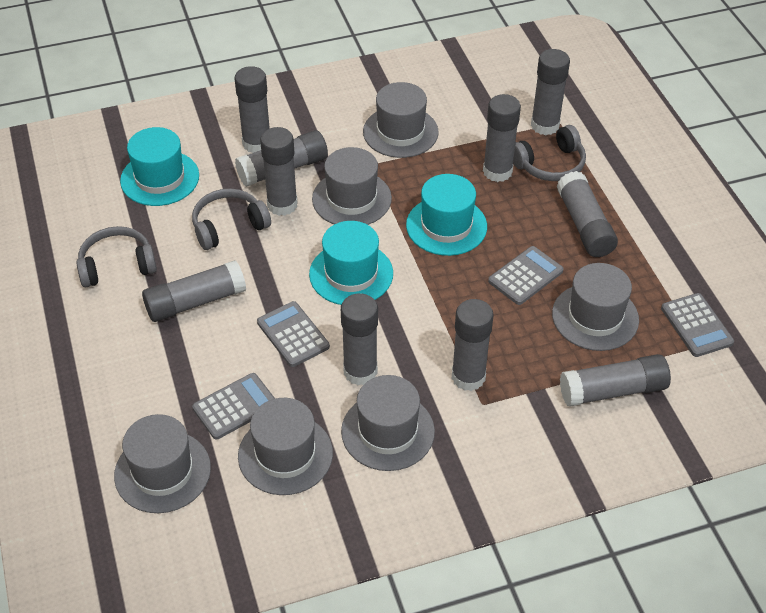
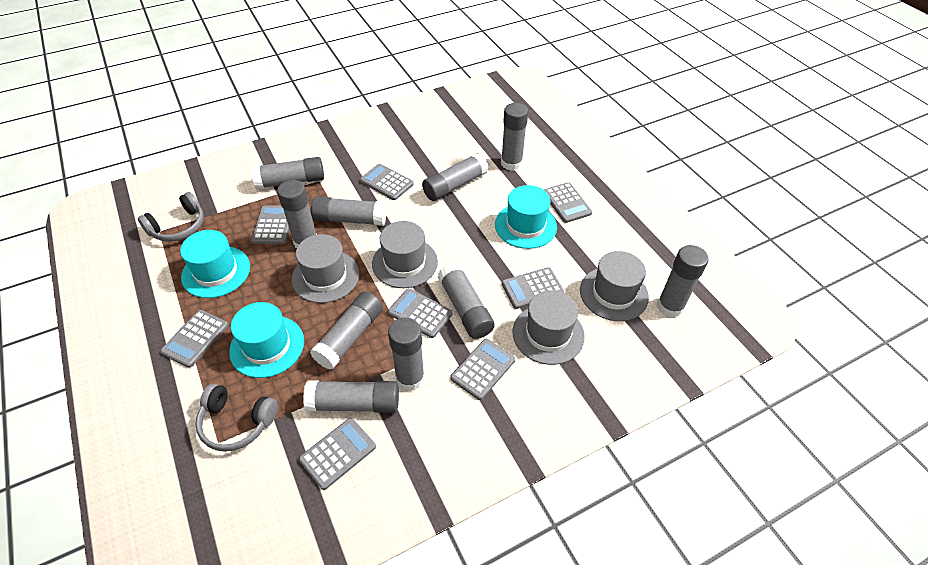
grey calculator: [192,373,275,440] [257,301,330,367] [488,246,564,305] [661,293,734,357] = 4 -> [160,310,228,368] [251,205,289,244] [299,418,376,490] [360,164,414,200] [388,288,452,338] [450,339,515,400] [502,267,564,309] [544,182,592,223] = 8
grey hat: [114,414,211,513] [238,398,333,495] [312,147,392,225] [341,375,435,471] [363,82,439,158] [552,263,639,351] = 6 -> [291,234,359,303] [372,221,438,288] [512,290,585,365] [580,251,649,321] = 4
grey headphones: [76,226,157,287] [192,188,271,250] [513,125,586,181] = 3 -> [138,192,204,242] [195,384,278,452] = 2

